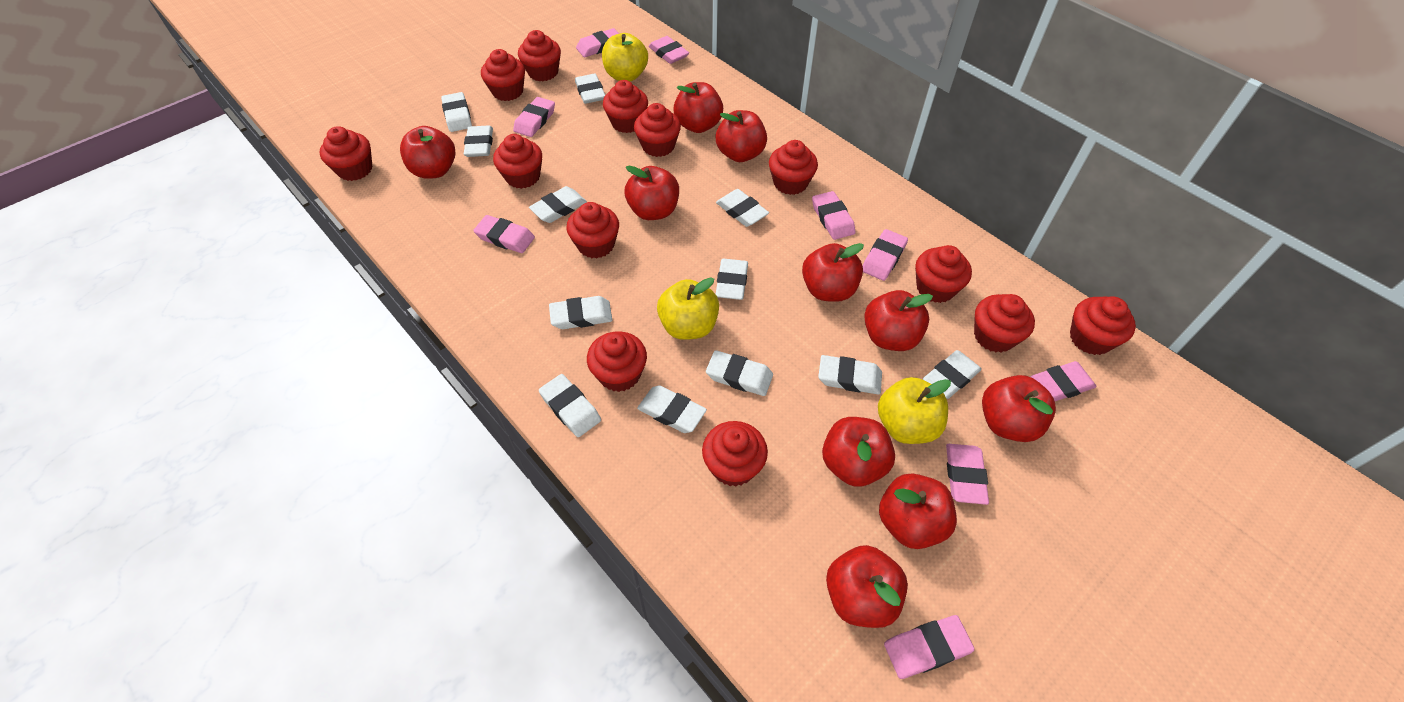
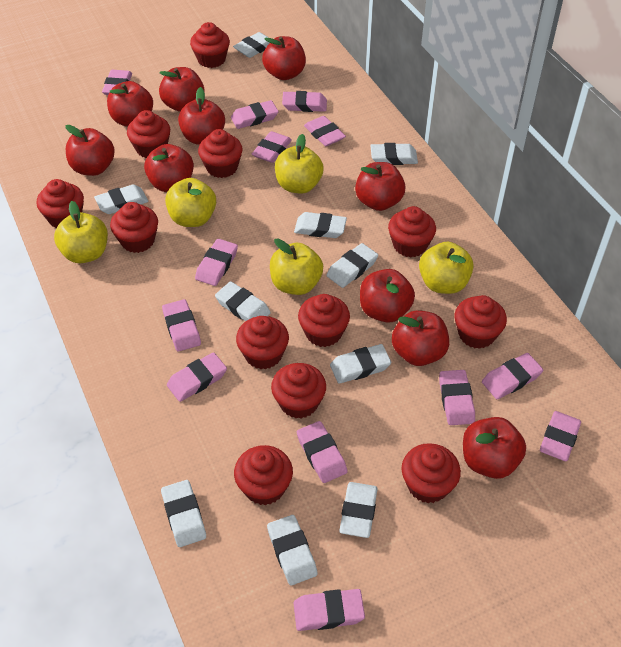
pink eraser: [473,215,535,253] [513,97,555,137] [576,28,619,57] [648,36,689,64] [812,191,856,240] [863,229,908,281] [884,615,975,679] [946,444,989,505] [1031,361,1096,401] = 9 -> [102,70,132,95] [162,299,201,352] [167,352,227,402] [195,239,238,286] [231,100,279,129] [252,131,292,163] [282,91,327,112] [293,589,365,631] [297,421,348,483] [304,116,346,146] [439,370,475,425] [482,353,543,399] [540,411,581,461] = 13
red cupcake: [320,126,372,181] [481,49,525,101] [493,134,542,189] [518,30,561,81] [566,202,619,259] [587,331,647,392] [603,80,648,133] [634,103,681,157] [702,421,768,487] [769,140,818,195] [915,245,972,303] [974,294,1035,353] [1070,296,1136,355] = 13 -> [37,179,84,228] [110,202,158,253] [127,110,170,158] [190,22,230,68] [198,129,243,178] [234,445,293,505] [236,316,289,369] [271,363,326,418] [298,294,350,347] [388,206,436,257] [402,443,461,503] [455,295,507,349] = 12
white eraser: [441,92,472,132] [464,125,493,157] [529,186,587,223] [539,374,601,437] [549,296,612,329] [575,74,605,104] [637,385,707,433] [706,350,773,396] [716,189,769,227] [716,259,748,300] [818,355,882,394] [923,350,982,399] = 12 -> [94,184,148,214] [161,480,206,547] [215,281,271,321] [233,32,270,58] [267,515,318,585] [294,212,347,238] [326,243,378,288] [330,344,391,384] [339,482,378,538] [370,143,418,165] = 10
yellow apple: [602,33,648,81] [657,277,719,340] [878,377,951,444] = 3 -> [54,201,108,263] [165,178,216,227] [270,238,323,295] [275,134,324,194] [419,242,474,294] = 5

